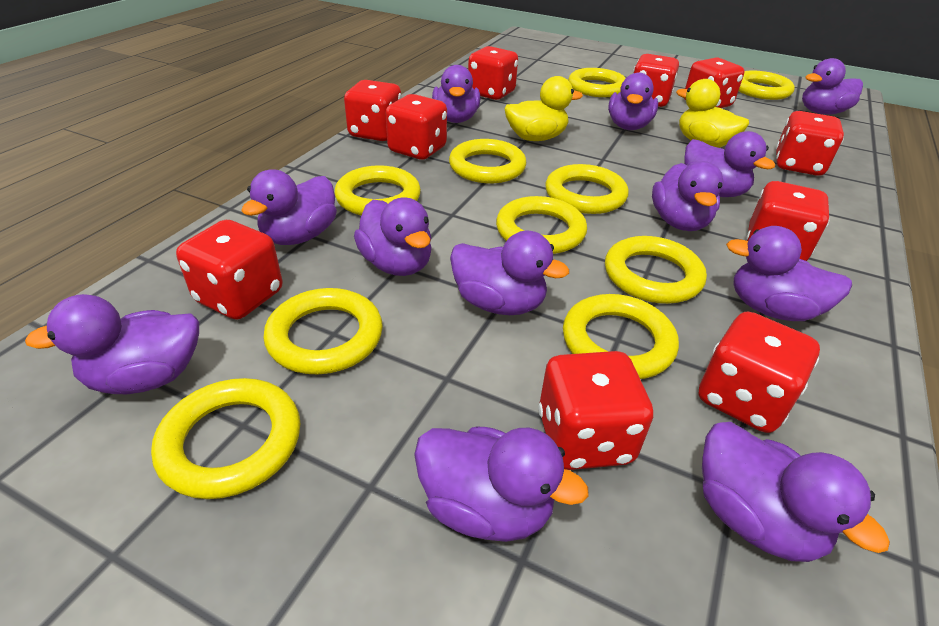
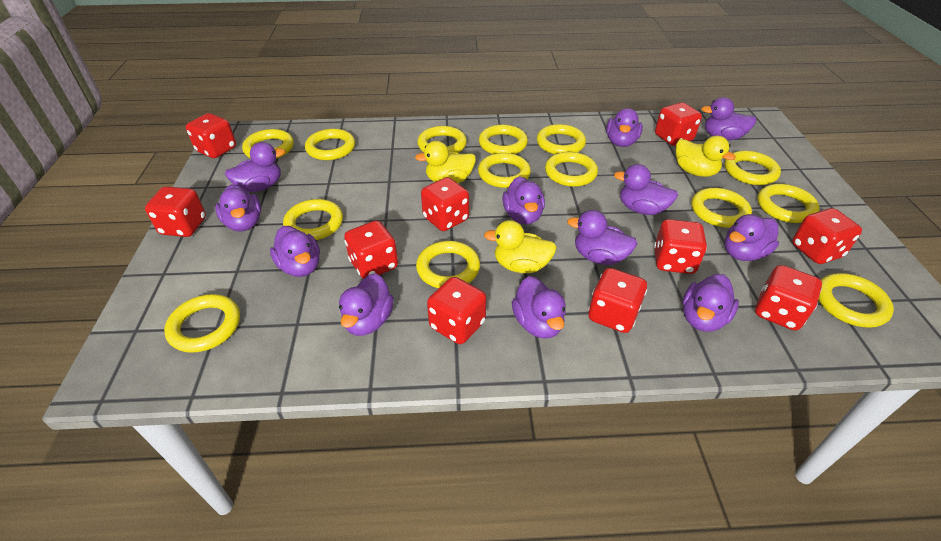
yellow duck: [504,76,583,141] [676,79,749,148] = 2 -> [415,141,476,183] [484,220,557,273] [676,136,736,177] = 3
yellow ring: [151,378,300,499] [263,288,383,374] [335,165,421,215] [449,139,526,183] [496,196,587,254] [545,164,629,214] [563,294,679,379] [568,68,626,97] [605,236,707,304] [739,71,795,100] = 10 -> [164,294,240,353] [242,129,294,159] [283,199,343,240] [305,129,355,160] [416,241,480,288] [417,126,467,153] [478,153,531,188] [479,125,528,154] [537,124,586,154] [545,152,598,187] [691,188,752,228] [725,150,781,185] [757,184,820,223] [818,273,894,328] = 14

